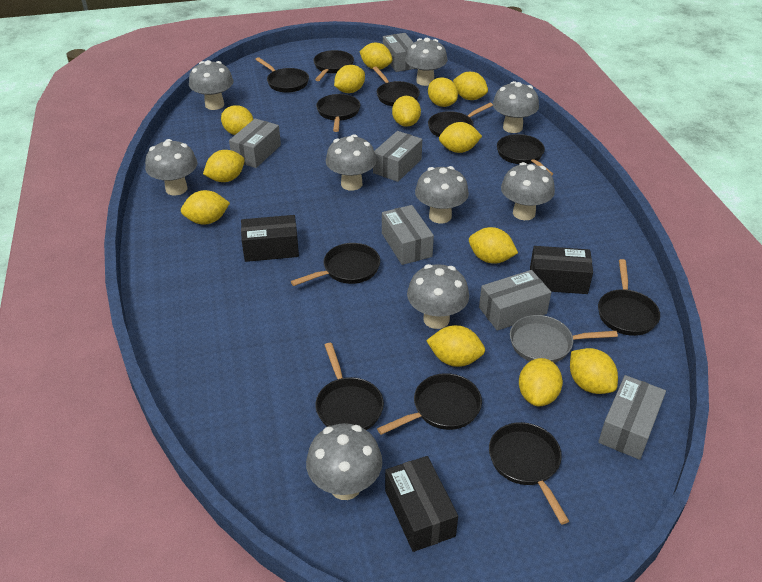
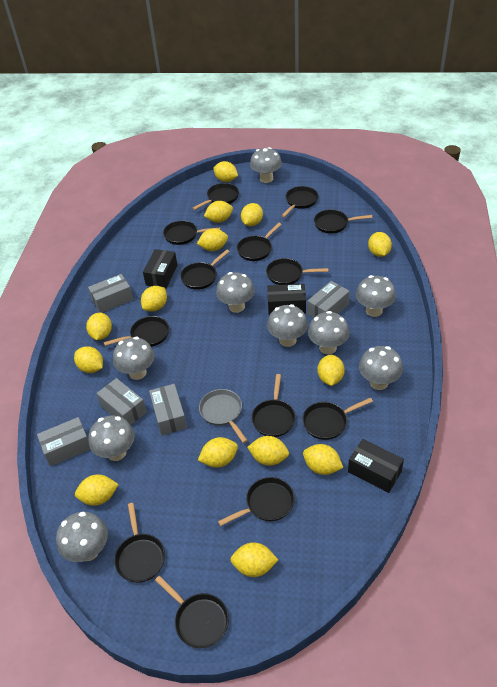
black pan: [255,57,309,93] [291,243,380,286] [313,50,354,81] [315,343,384,430] [316,94,360,132] [372,66,420,106] [377,373,482,435] [428,103,493,137] [489,422,569,524] [497,134,553,176] [598,259,660,336] = 11 -> [104,316,169,347] [114,503,165,583] [155,576,229,648] [163,221,221,245] [180,249,230,290] [193,183,239,210] [218,477,295,526] [237,223,282,261] [251,374,296,437] [266,258,328,285] [281,186,319,217] [302,398,373,440] [314,209,372,234] = 13
grey box: [229,119,281,168] [373,131,422,182] [382,205,434,265] [383,33,415,72] [479,270,551,331] [598,375,666,460] = 6 -> [37,417,91,467] [88,274,133,313] [96,378,146,425] [149,384,187,435] [307,281,350,318] = 5
yellow lemon: [181,190,230,225] [203,150,245,182] [221,105,254,135] [334,65,365,93] [360,43,393,70] [392,96,421,127] [426,325,485,367] [428,77,458,107] [439,122,482,153] [453,72,488,100] [469,227,518,264] [519,358,563,406] [570,348,618,394] = 13 -> [74,346,103,373] [75,475,119,506] [86,312,112,340] [141,286,167,312] [197,229,228,251] [198,437,238,468] [204,201,233,223] [213,161,238,182] [230,542,278,577] [241,203,263,226] [247,436,289,466] [303,444,343,475] [317,355,345,386] [368,232,392,257] = 14

